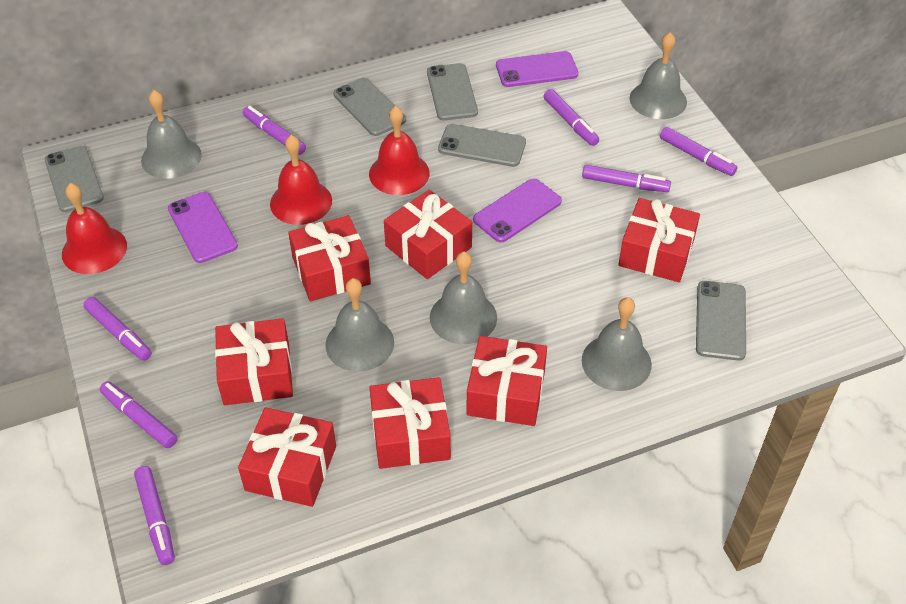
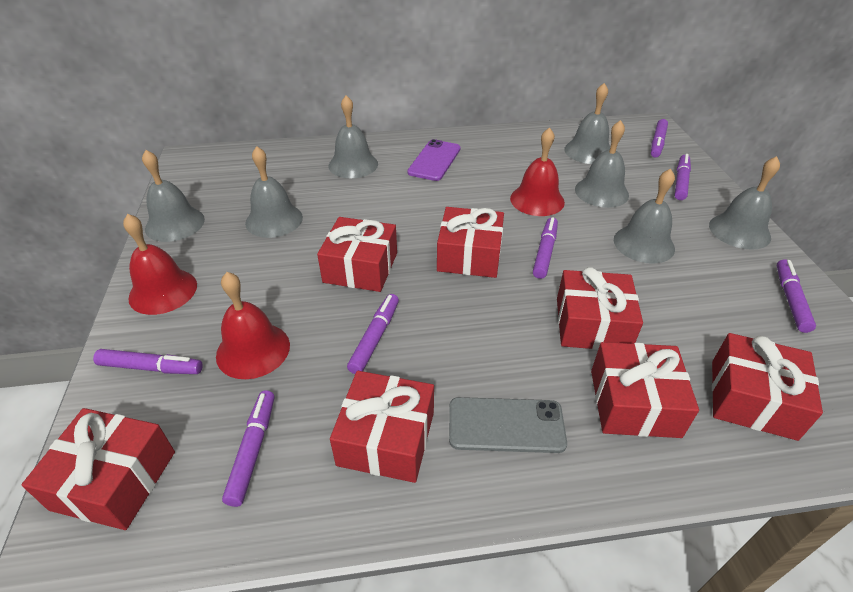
grey bell: [141,90,202,179] [325,278,394,372] [430,252,497,344] [582,297,652,391] [629,32,687,119] = 5 -> [142,150,205,242] [245,146,303,238] [329,95,378,178] [564,83,610,164] [575,120,629,208] [614,168,675,264] [709,156,780,250] = 7
grey phone: [44,146,104,212] [333,78,406,136] [427,63,478,120] [438,124,526,167] [696,281,746,361] = 5 -> [449,397,567,453] = 1
purple phone: [168,192,238,263] [473,178,562,243] [496,51,578,87] = 3 -> [407,139,461,181] = 1

